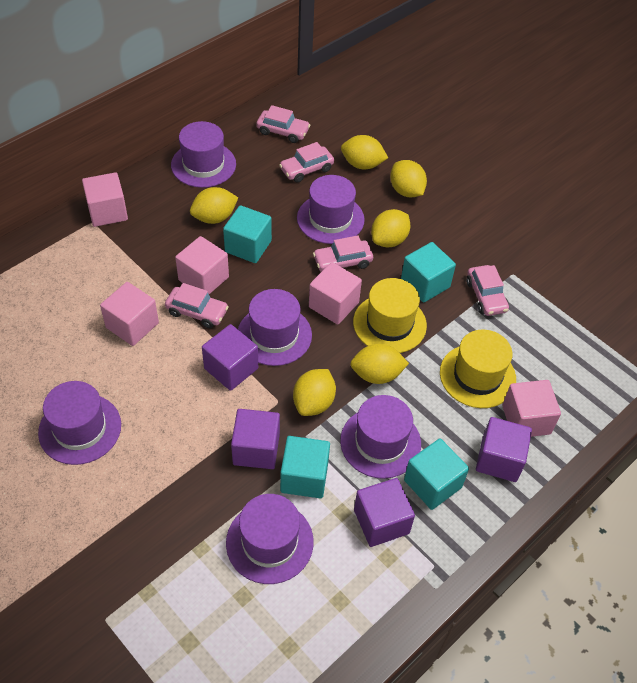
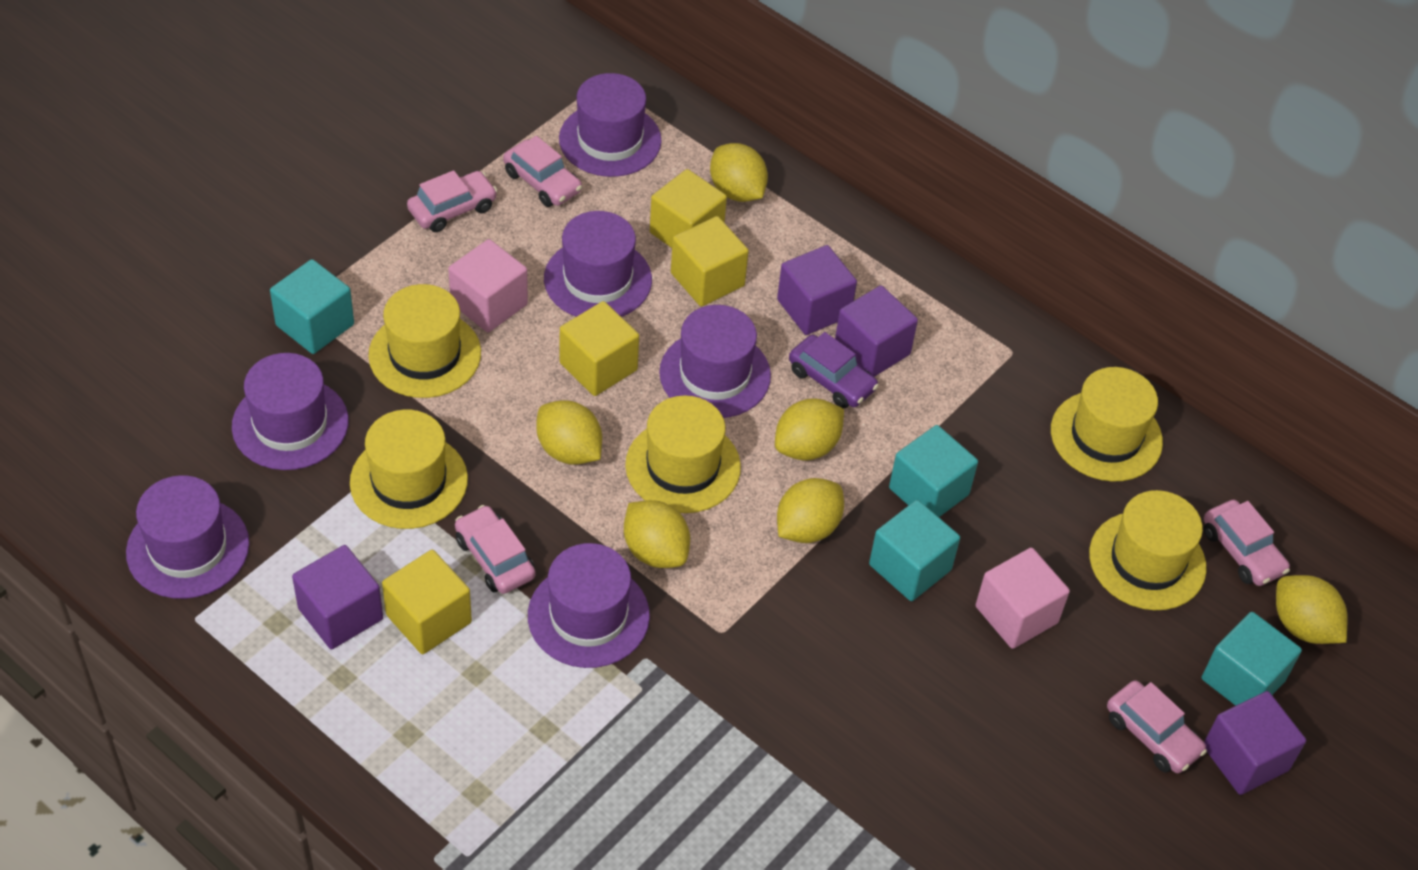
pink cube: [82,172,128,227] [100,282,159,346] [175,236,229,294] [309,262,362,325] [502,380,561,437] = 5 -> [448,239,528,332] [975,548,1070,649] = 2
purple car: none = 0 -> [789,332,879,409] = 1
yellow cube: none = 0 -> [382,550,472,654] [560,301,639,396] [650,169,727,248] [671,216,749,307] = 4
yellow hat: [353,278,427,353] [440,330,516,408] = 2 -> [350,410,468,529] [368,284,481,398] [625,395,741,513] [1051,367,1163,482] [1089,490,1207,610] = 5

